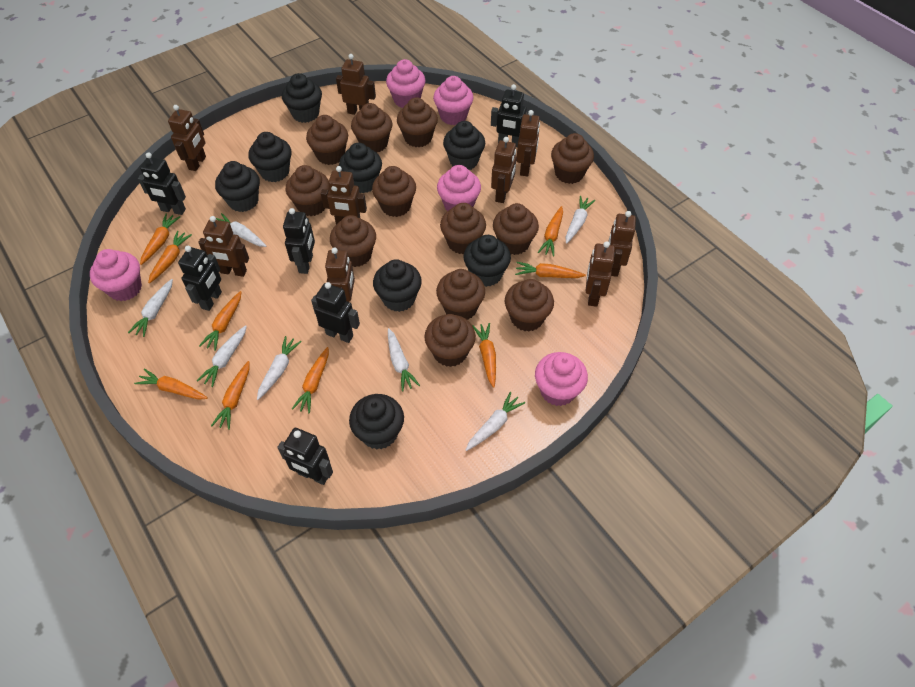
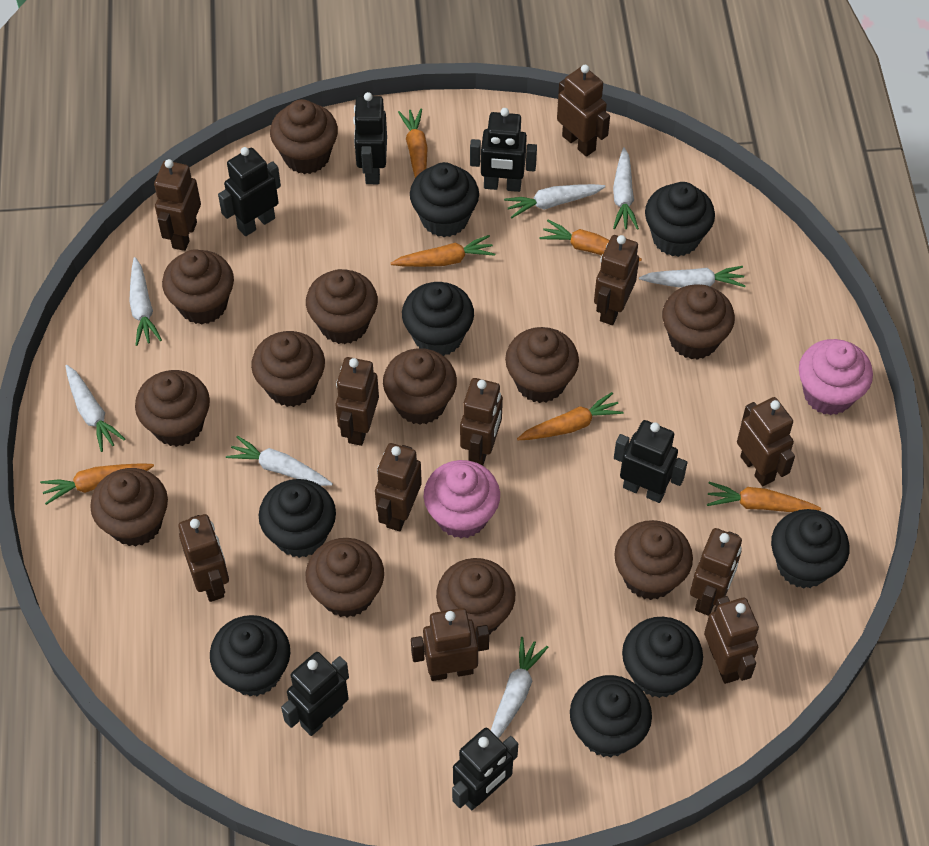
brown robot: [168,105,206,171] [198,216,249,277] [321,166,367,225] [325,247,355,302] [336,54,376,115] [491,137,517,203] [516,110,540,176] [586,241,615,307] [608,211,636,277] = 9 -> [154,159,201,251] [178,514,229,602] [335,357,379,446] [375,443,422,531] [411,608,489,681] [460,378,503,465] [557,65,610,157] [594,235,639,325] [690,528,742,616] [704,596,759,684] [737,397,795,486] = 11
orange carrot: [134,369,208,400] [140,214,180,265] [148,231,192,283] [199,291,241,351] [211,361,249,430] [292,347,329,413] [472,323,496,388] [515,262,586,278] [538,206,563,256] = 9 -> [40,463,154,505] [390,235,495,267] [398,108,428,178] [517,392,624,440] [539,220,642,261] [707,482,821,512] = 6
pink cupcake: [90,249,142,301] [386,59,426,108] [433,76,473,125] [437,165,481,211] [535,352,588,406] = 5 -> [424,460,500,538] [799,339,873,415] = 2

